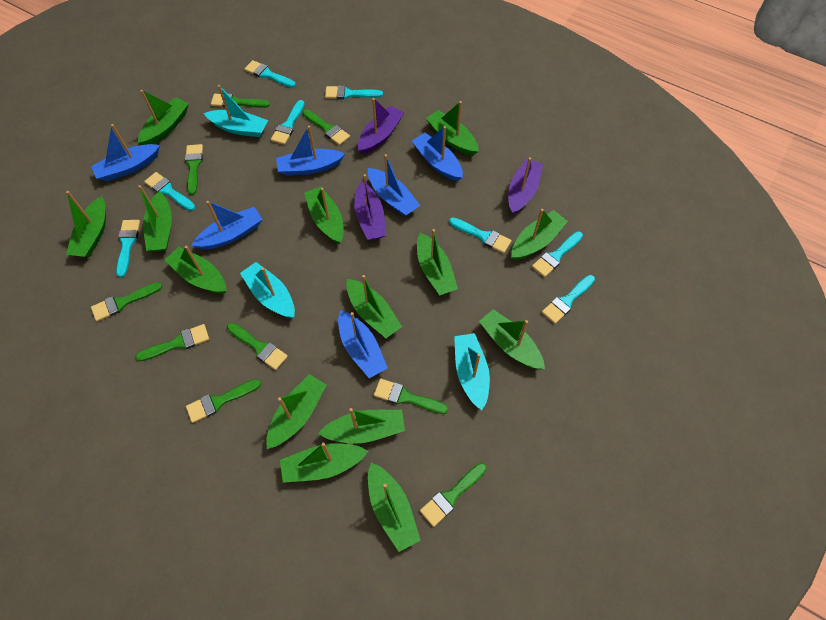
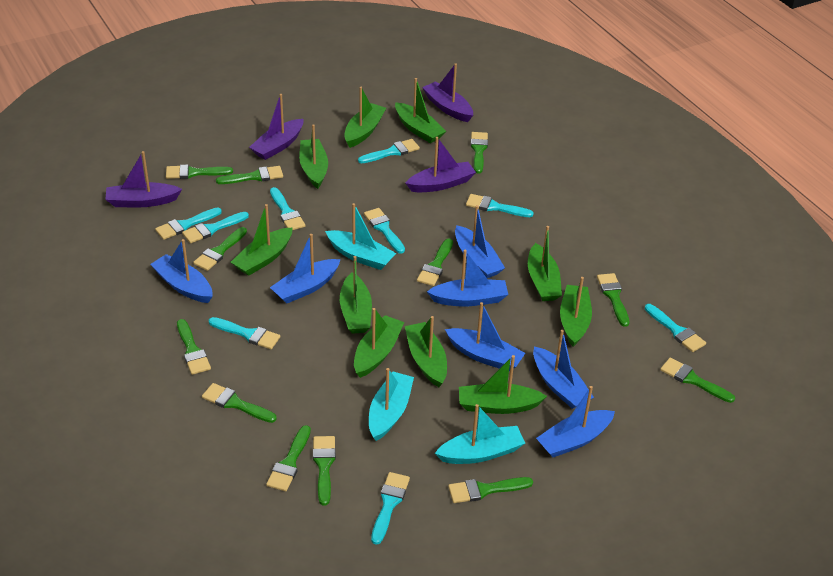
blue boat: [91,124,160,181] [191,201,263,250] [276,126,345,176] [338,310,388,378] [368,154,420,216] [412,126,463,181] = 6 -> [150,239,213,303] [270,234,341,303] [427,250,508,307] [445,302,525,371] [455,205,505,278] [533,330,594,409] [536,386,615,457] = 7
green boat: [66,191,106,257] [138,90,189,145] [138,185,172,252] [165,246,227,294] [266,374,326,449] [280,443,368,483] [304,186,344,244] [318,408,405,444] [346,275,402,338] [368,462,421,552] [417,229,458,295] [426,101,479,156] [479,309,545,369] [511,209,568,260] = 14 -> [231,204,293,276] [299,124,328,189] [340,256,372,334] [344,87,386,148] [354,308,404,378] [395,78,446,143] [405,316,447,387] [459,355,547,414] [528,226,562,301] [560,277,592,347] = 10
green brush: [91,282,162,321] [135,324,209,362] [185,144,203,195] [186,379,261,423] [211,94,270,108] [227,323,288,370] [302,109,350,145] [374,378,448,414] [420,463,487,527] = 9 -> [166,164,233,179] [177,319,211,375] [193,227,247,271] [202,383,277,423] [216,166,283,184] [266,425,311,491] [313,436,336,505] [417,239,453,286] [448,477,533,503] [470,132,488,174] [597,273,630,327] [660,358,735,403] = 12
purple boat: [354,174,386,240] [358,98,405,154] [508,157,543,215] = 3 -> [105,151,182,207] [249,94,303,160] [406,137,476,192] [422,63,473,122] = 4
turquoise brush: [116,220,140,277] [144,172,195,211] [244,60,296,88] [271,100,305,145] [325,85,383,99] [449,218,512,253] [532,231,583,277] [542,275,595,324] = 8 -> [155,207,222,240] [182,212,249,243] [209,317,280,349] [270,187,305,230] [358,139,420,164] [364,208,405,254] [371,472,410,545] [466,194,534,217] [645,304,706,352] = 9

